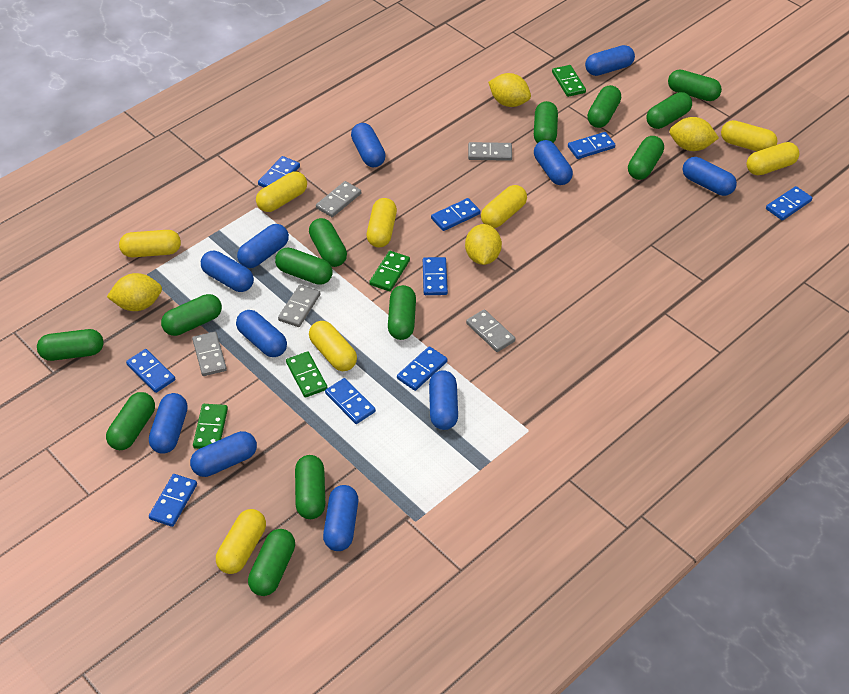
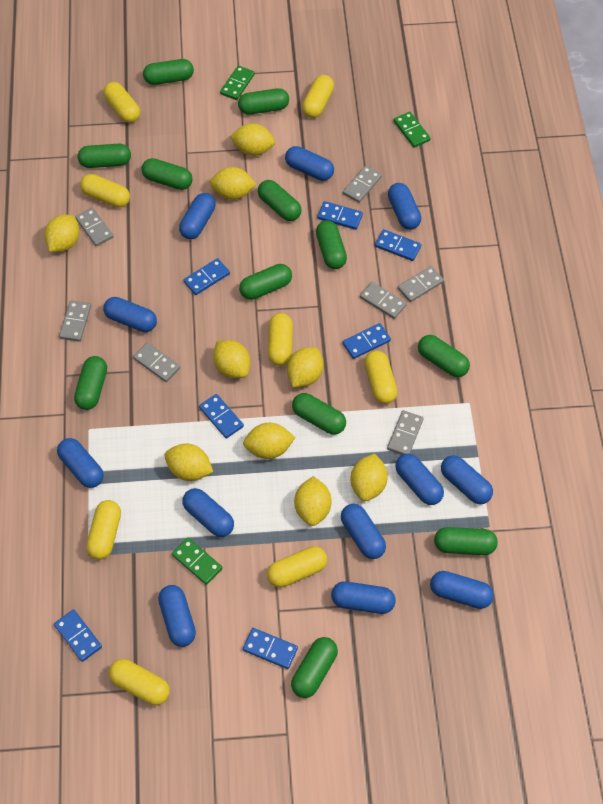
blue capsule: [149,393,188,454] [190,431,257,477] [201,251,254,292] [236,310,287,357] [237,224,289,268] [323,485,358,551] [351,123,386,167] [429,370,458,430] [534,140,573,185] [585,45,635,76] [683,157,737,196] = 11 -> [57,438,104,488] [103,297,157,332] [158,585,196,647] [179,193,216,239] [182,488,234,537] [285,146,334,181] [331,581,396,614] [341,504,386,559] [388,183,421,230] [395,454,444,505] [430,571,494,609] [441,455,493,504] = 12
blue domino: [126,349,176,393] [149,474,197,527] [258,156,300,188] [325,378,376,424] [397,346,447,391] [423,257,448,295] [431,198,480,231] [568,132,615,159] [766,186,812,220] = 9 -> [54,609,102,662] [183,258,230,295] [199,394,244,439] [243,628,298,669] [317,201,363,230] [343,323,391,359] [375,229,422,261] = 7
green capsule: [37,329,104,361] [106,392,155,450] [161,294,222,336] [248,529,295,596] [275,248,333,285] [295,455,325,519] [309,218,347,267] [388,285,416,340] [534,101,558,143] [587,85,621,128] [628,136,664,180] [647,92,692,129] [668,69,722,101] = 13 -> [74,356,107,410] [78,144,131,168] [142,158,192,190] [143,59,194,85] [238,88,289,115] [239,264,292,300] [258,180,301,221] [291,637,338,698] [292,393,346,435] [316,220,347,269] [418,335,470,377] [434,527,498,555] = 12
green domino: [193,404,228,449] [286,351,328,398] [369,251,410,291] [552,65,586,97] = 4 -> [172,538,223,585] [220,66,255,100] [393,112,431,148] = 3
grey domino: [192,332,227,376] [278,285,320,327] [316,181,361,217] [466,309,515,352] [468,142,512,161] = 5 -> [59,300,91,342] [75,208,114,246] [133,342,180,382] [343,165,382,203] [360,282,407,319] [387,410,423,455] [398,266,444,302] = 7
yellow lemon: [107,273,162,311] [465,224,502,265] [488,73,531,107] [669,117,719,151] = 4 -> [44,215,80,252] [164,444,213,481] [210,167,257,200] [213,340,250,378] [230,123,275,156] [243,423,296,459] [287,347,323,387] [294,476,332,526] [351,453,388,501] = 9

